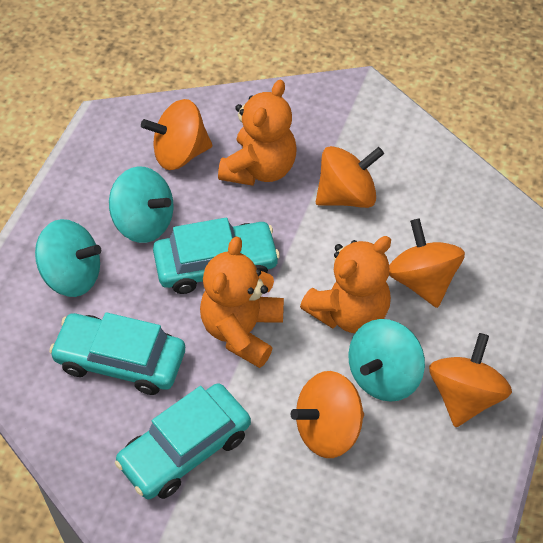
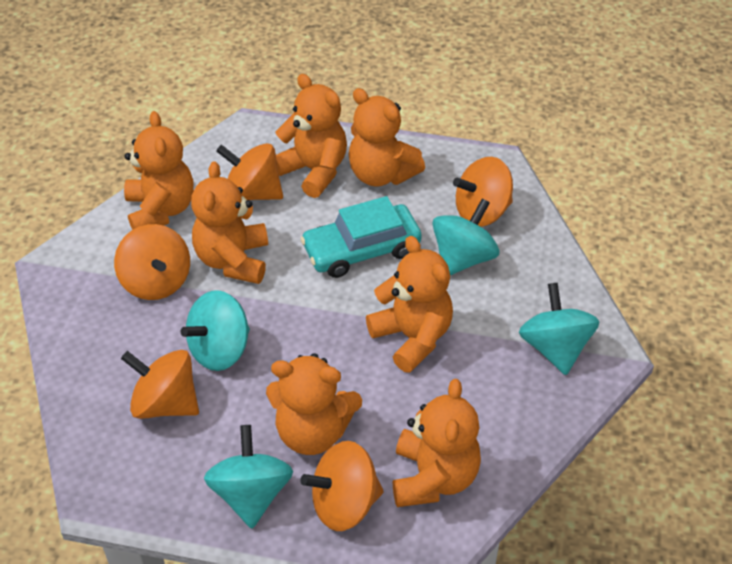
orange teddy bear: [200,237,284,368] [218,80,296,186] [300,236,391,333] = 3 -> [124,111,194,230] [191,161,268,284] [266,353,362,455] [275,74,347,198] [348,88,425,187] [366,236,453,373] [393,379,481,507] = 7
turquoise car: [49,312,185,395] [115,383,251,499] [153,218,280,294] = 3 -> [300,196,422,278] = 1
turquoise spinning top: [35,219,101,297] [109,166,173,243] [349,319,425,402] = 3 -> [181,290,250,371] [204,425,293,528] [432,199,499,275] [519,283,599,375] = 4

